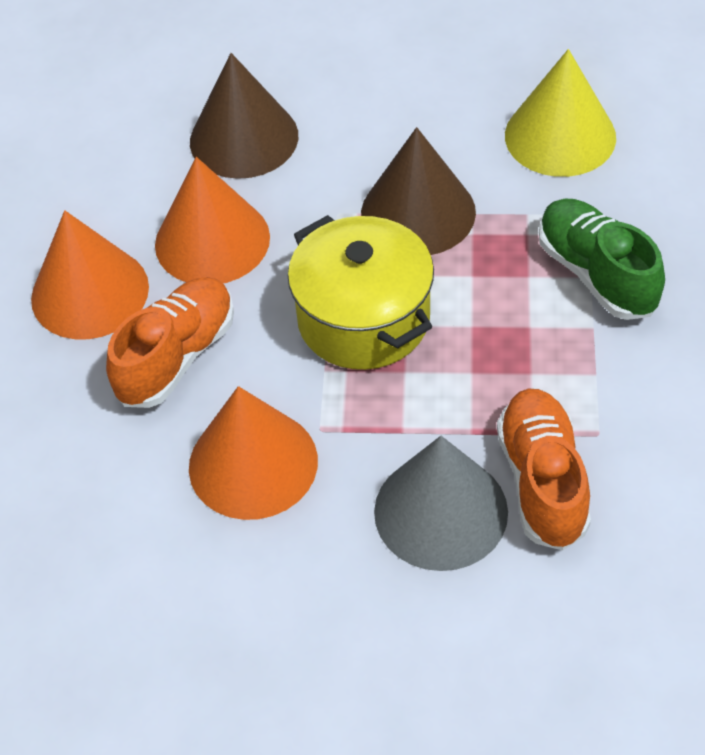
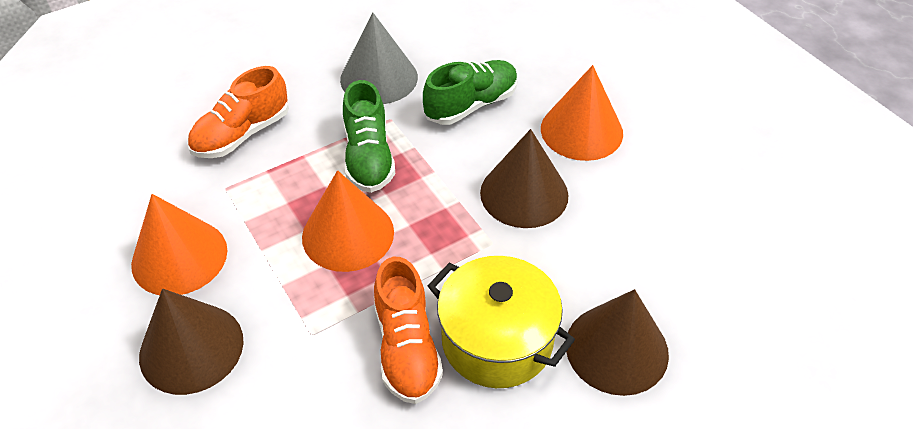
brown cone: [190,53,298,179] [361,127,476,255] = 2 -> [139,289,244,395] [480,129,569,228] [566,289,669,396] = 3
green shoe: [539,199,665,320] = 1 -> [343,80,395,193] [423,60,518,125] = 2
yellow cone: [505,49,616,177] = 1 -> none = 0

